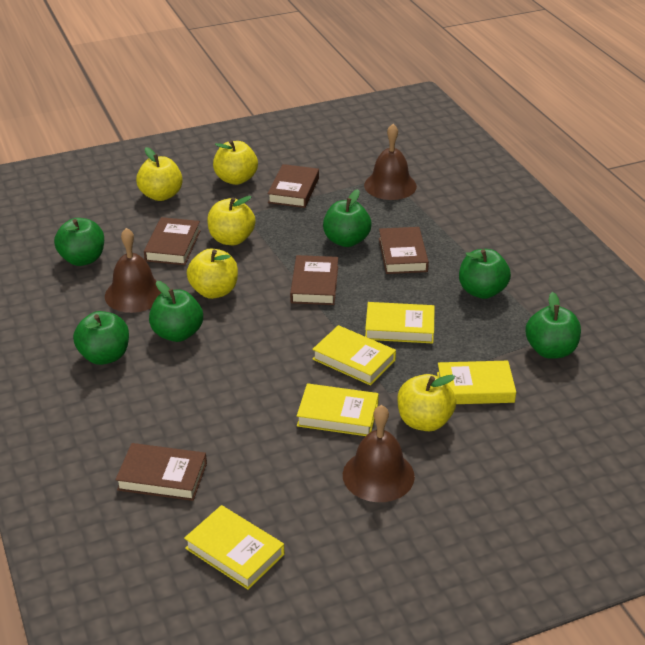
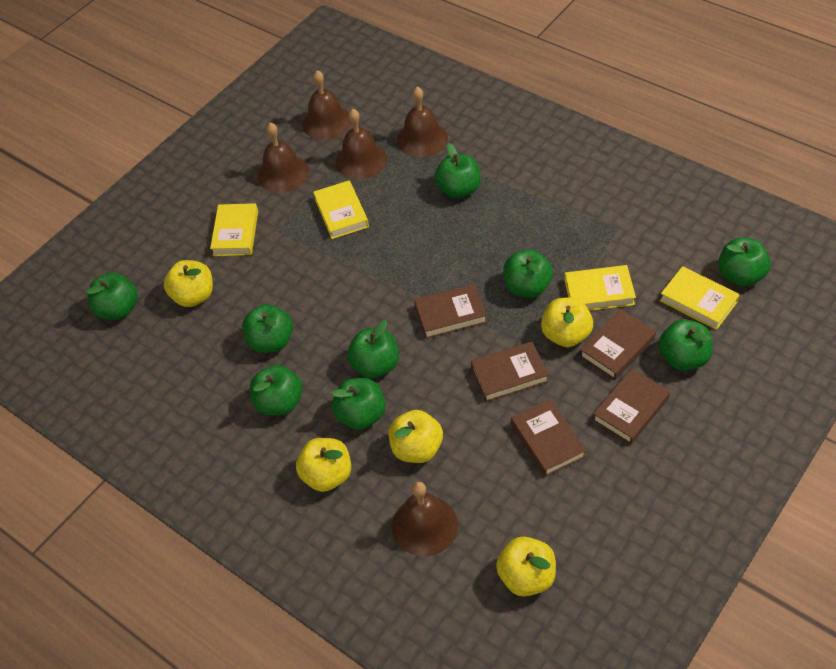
brown bell: [105,228,161,313] [343,405,415,502] [364,124,417,200] = 3 -> [257,123,309,193] [302,70,351,140] [336,109,387,179] [392,482,458,556] [397,87,448,157] = 5
green apple: [54,218,104,266] [73,311,129,365] [149,281,203,342] [323,189,371,247] [459,249,511,299] [525,292,581,359] = 6 -> [86,273,138,320] [242,304,293,353] [250,365,303,416] [331,378,385,430] [347,320,399,378] [434,143,481,198] [503,249,553,298] [658,319,712,371] [718,238,771,287] = 9
yellow book: [184,505,285,590] [297,383,379,436] [312,325,396,386] [365,302,435,344] [437,361,516,404] = 5 -> [210,203,258,256] [313,180,369,239] [564,265,636,311] [660,266,740,330] = 4

